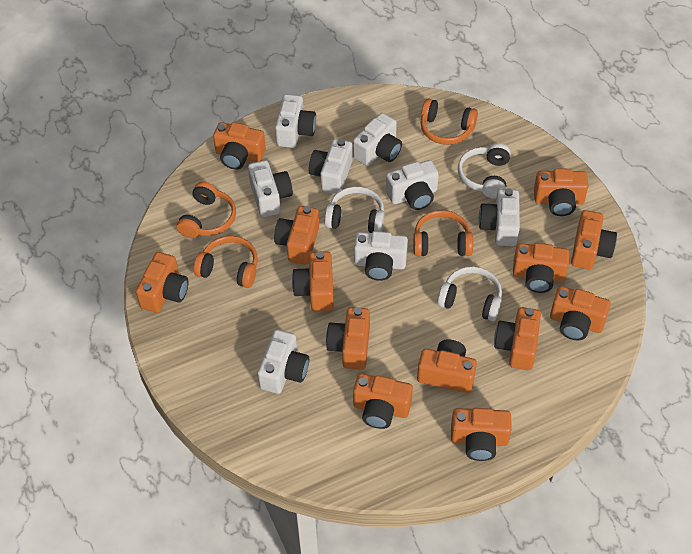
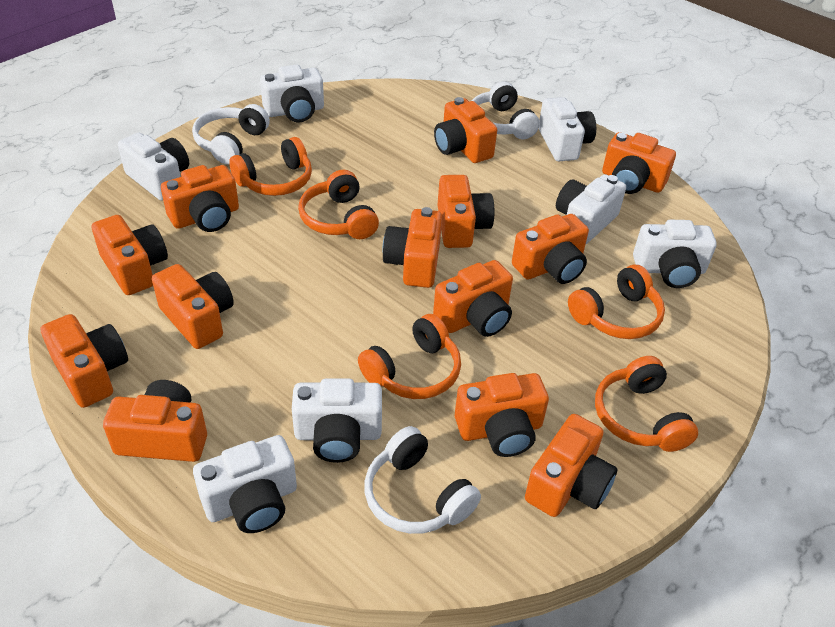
orange headphones: [176,182,236,238] [194,236,258,288] [413,210,473,256] [420,98,478,145] = 4 -> [229,137,312,196] [298,170,379,239] [358,314,461,399] [568,265,665,339] [595,356,698,452] = 5
white camera: [248,160,293,217] [257,329,309,394] [275,94,316,148] [309,139,353,194] [353,113,402,166] [354,231,408,281] [386,160,439,210] [479,188,520,246] = 8 -> [118,133,189,201] [193,435,297,533] [260,65,324,122] [292,379,382,463] [539,97,596,161] [556,174,626,244] [633,220,717,288] = 7

